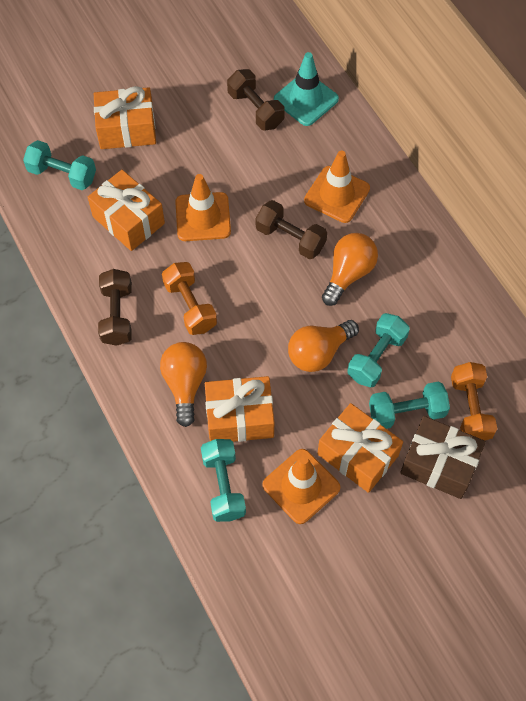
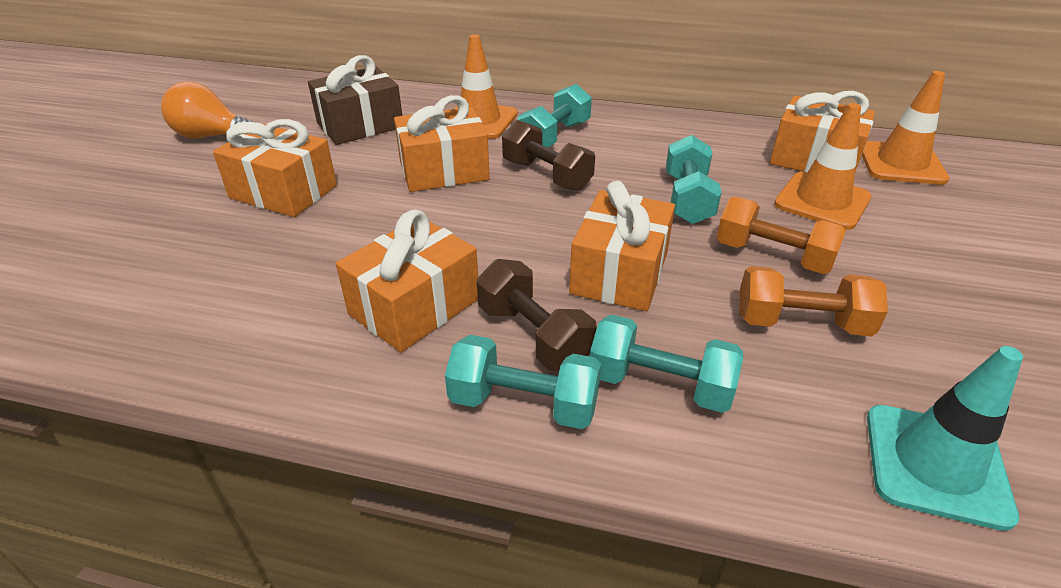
brown dumbbell: [98,269,132,346] [227,69,285,130] [256,200,327,259] = 3 -> [477,259,597,371] [502,120,595,191] = 2
orange gift: [88,170,165,251] [94,86,156,149] [205,376,274,442] [317,403,403,493] = 4 -> [213,119,337,217] [336,210,478,352] [394,95,490,192] [569,181,675,311] [770,91,875,172] = 5
orange light bulb: [160,342,207,427] [288,320,359,372] [322,233,378,306] = 3 -> [161,82,252,139] = 1

